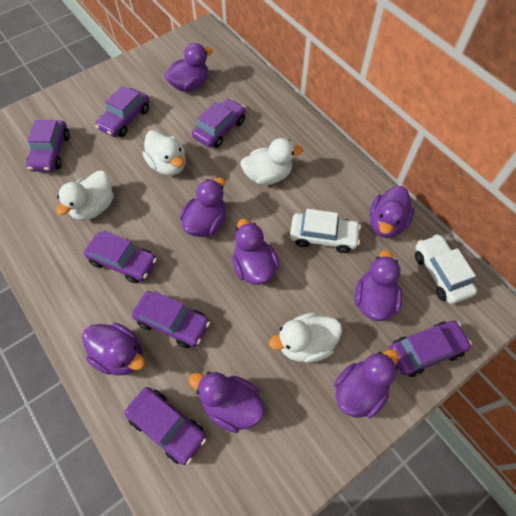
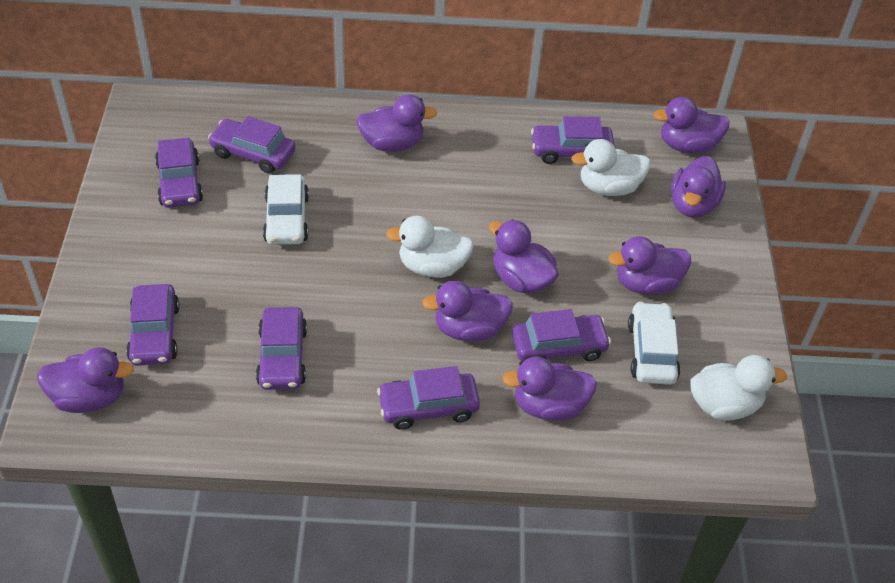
white duck: [56,171,113,221] [143,130,186,176] [240,138,303,185] [269,313,342,363] = 4 -> [386,216,474,278] [571,139,651,196] [690,355,787,421] = 3

